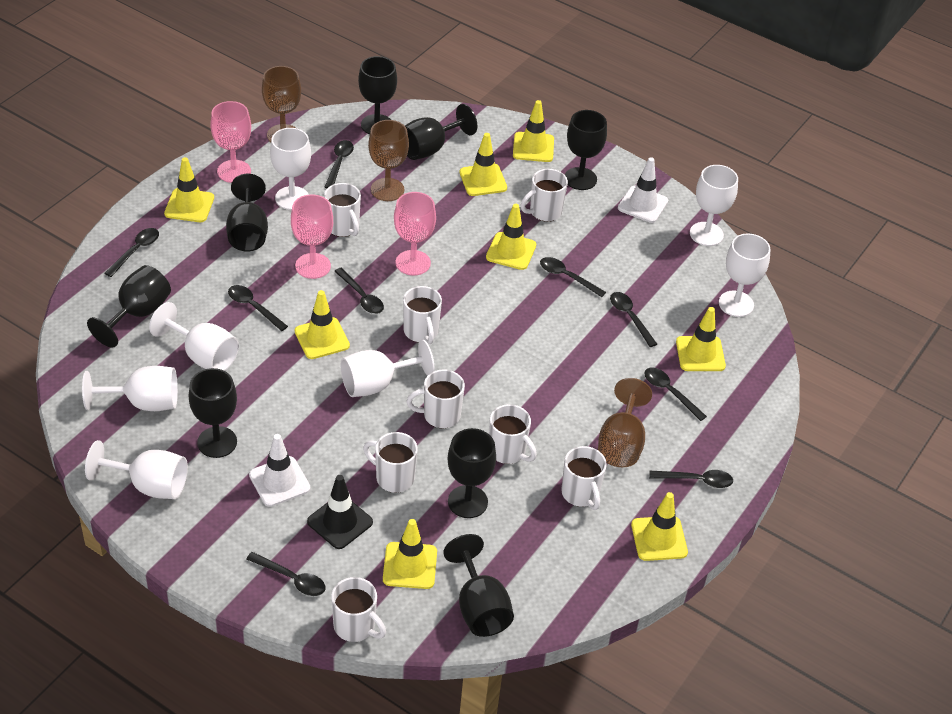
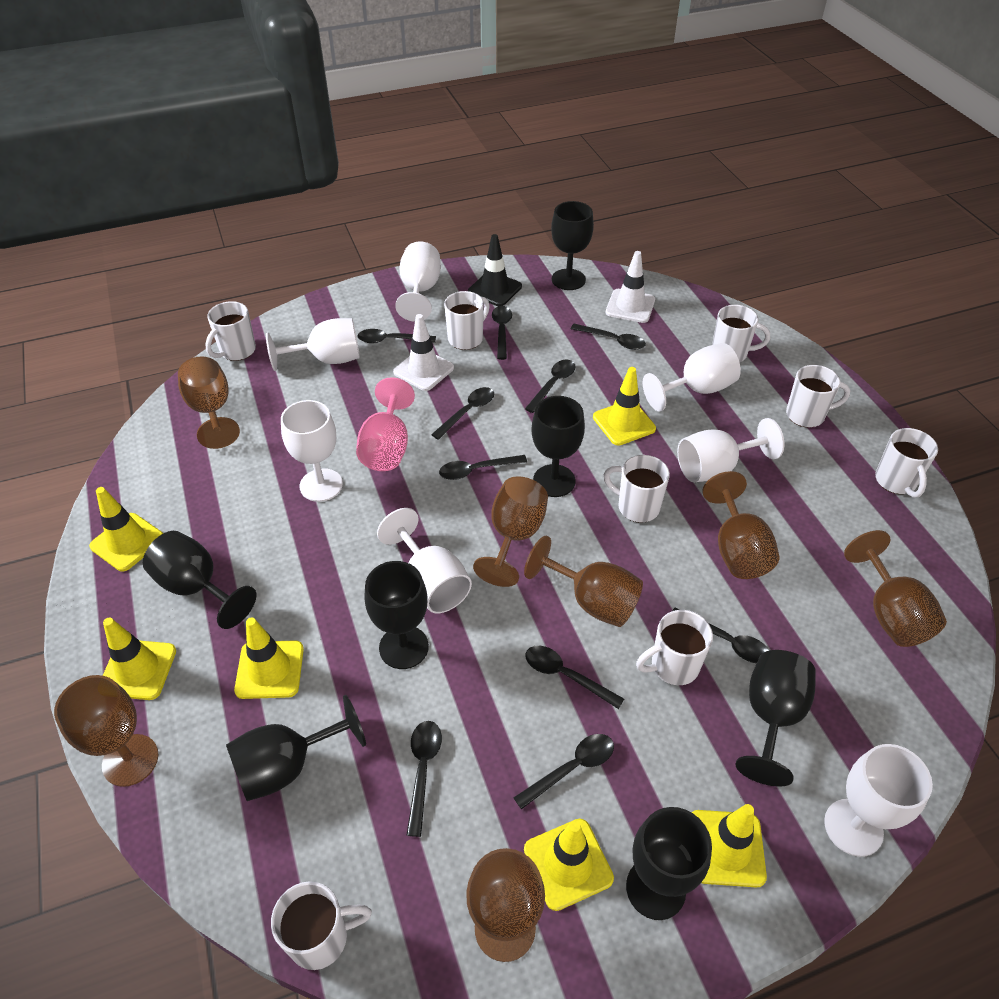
black goblet: [87,265,171,348] [189,368,237,458] [226,174,268,251] [358,56,397,134] [405,104,477,160] [443,534,514,637] [448,428,496,518] [565,110,607,190] = 8 -> [143,531,256,629] [226,695,366,801] [364,561,429,669] [531,396,585,497] [551,201,594,290] [626,807,712,920] [736,650,816,787] = 7
black spoon: [104,228,159,277] [228,285,288,331] [246,552,326,596] [325,140,354,188] [334,268,384,314] [540,257,606,297] [610,292,657,347] [644,368,707,421] [649,470,733,488] = 9 -> [357,329,436,343] [407,721,442,837] [431,387,494,440] [439,455,527,480] [492,306,512,360] [514,734,614,810] [525,360,576,413] [525,646,624,709] [571,324,646,350] [672,608,769,664] = 10
brown goblet: [262,66,301,142] [368,120,409,201] [598,378,652,467] = 3 -> [54,675,158,787] [178,356,240,449] [466,848,545,962] [473,476,548,587] [524,536,643,627] [702,471,779,579] [844,530,947,647] = 7
pink goblet: [210,101,251,183] [291,194,333,279] [394,192,436,276] = 3 -> [356,377,415,471] = 1
yellow traffic cone: [164,157,214,222] [295,290,350,359] [383,519,437,589] [460,133,507,196] [486,204,536,270] [513,100,554,162] [631,492,688,561] [676,307,726,371] = 8 -> [89,487,163,572] [103,618,176,700] [234,617,304,699] [524,819,614,911] [593,367,656,446] [692,804,767,888] = 6

